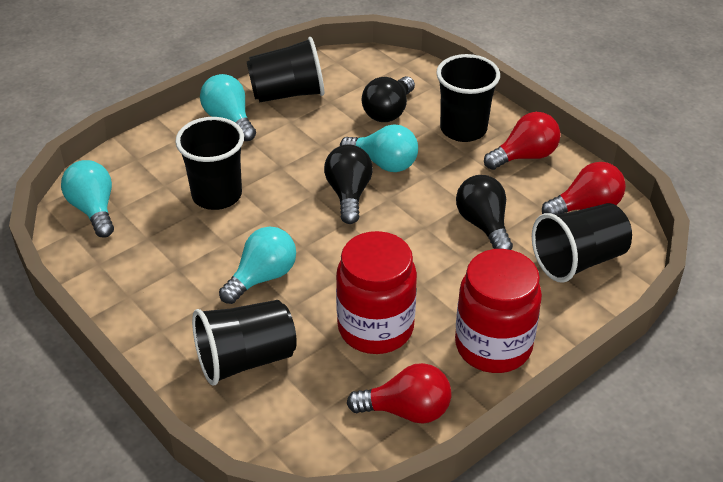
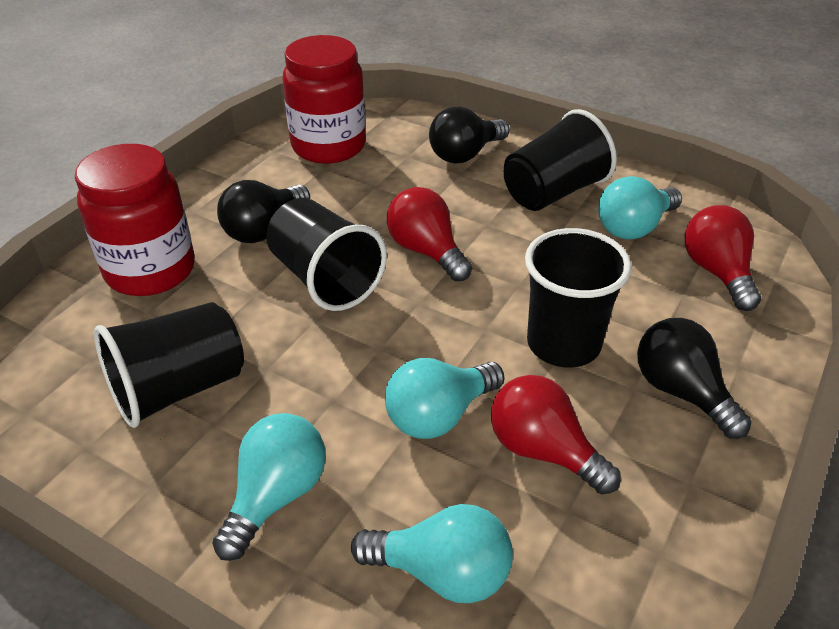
black cup: [175,117,244,210] [192,300,297,386] [247,37,324,103] [436,54,500,142] [532,203,632,283] = 5 -> [94,302,244,428] [266,198,387,311] [504,109,617,211] [525,228,632,367] = 4

